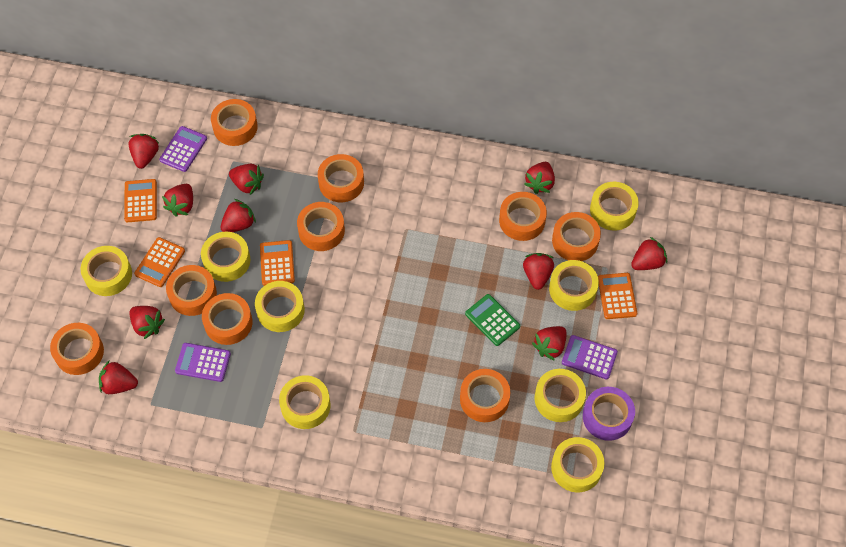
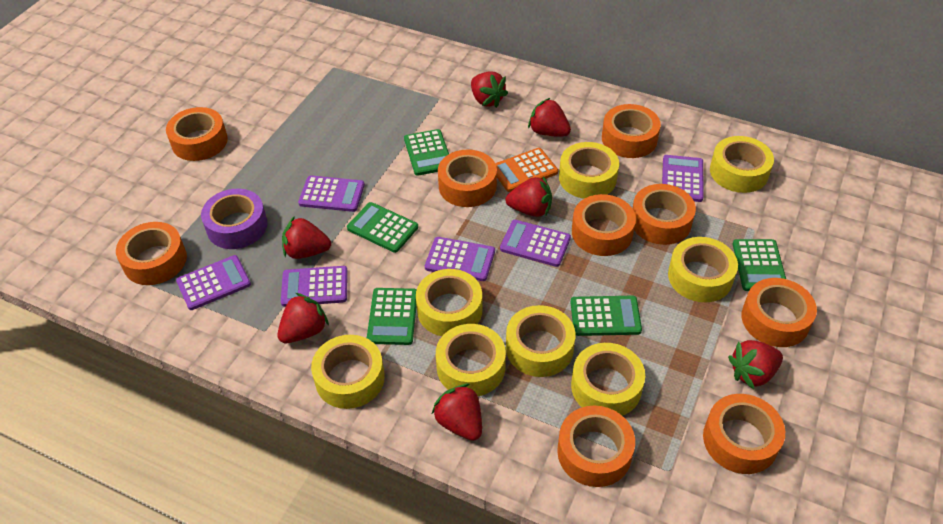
green calculator: [465,294,520,346] = 1 -> [347,202,418,253] [367,288,417,345] [404,129,449,176] [570,296,642,336] [733,239,786,291] = 5
orange calculator: [124,179,157,222] [134,237,185,287] [260,240,295,286] [598,273,637,319] = 4 -> [495,148,558,192] = 1
purple calculator: [159,126,207,172] [175,343,231,382] [562,335,618,379] = 3 -> [176,255,251,310] [281,266,348,307] [298,176,365,212] [425,237,495,281] [500,220,571,267] [662,155,704,202] = 6
red strawberry: [99,361,138,394] [129,134,160,169] [130,306,165,339] [162,184,193,217] [220,199,256,232] [229,164,264,195] [523,253,554,290] [524,162,555,194] [532,326,567,361] [631,237,667,270] = 10 -> [277,293,329,343] [282,216,331,259] [432,384,482,441] [471,71,508,108] [505,176,552,217] [528,98,571,137] [728,340,783,389] = 7

